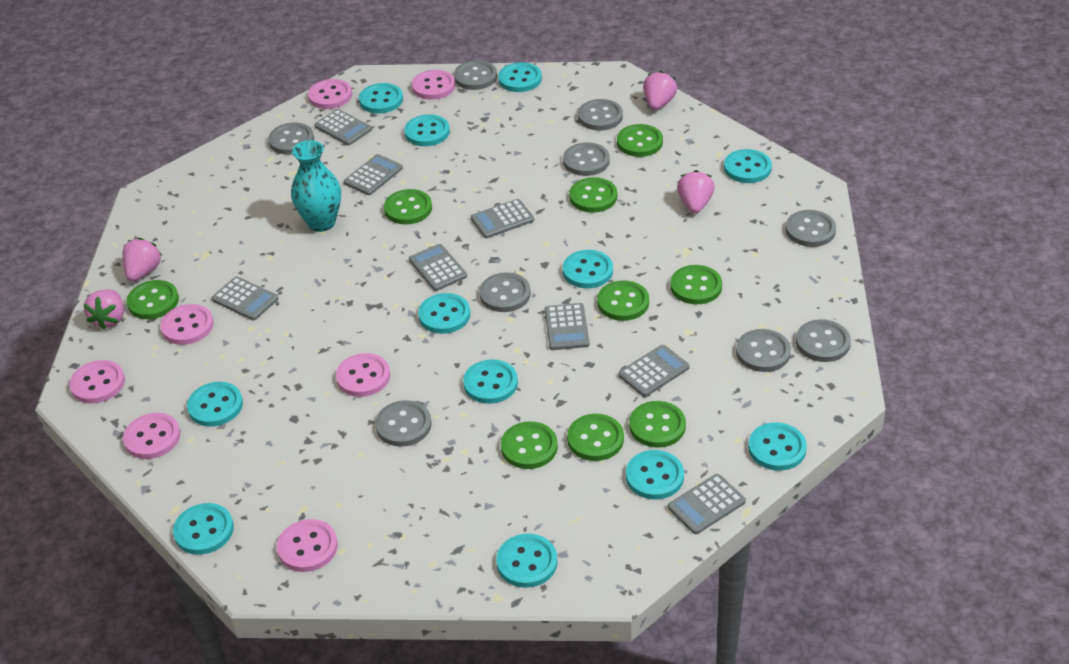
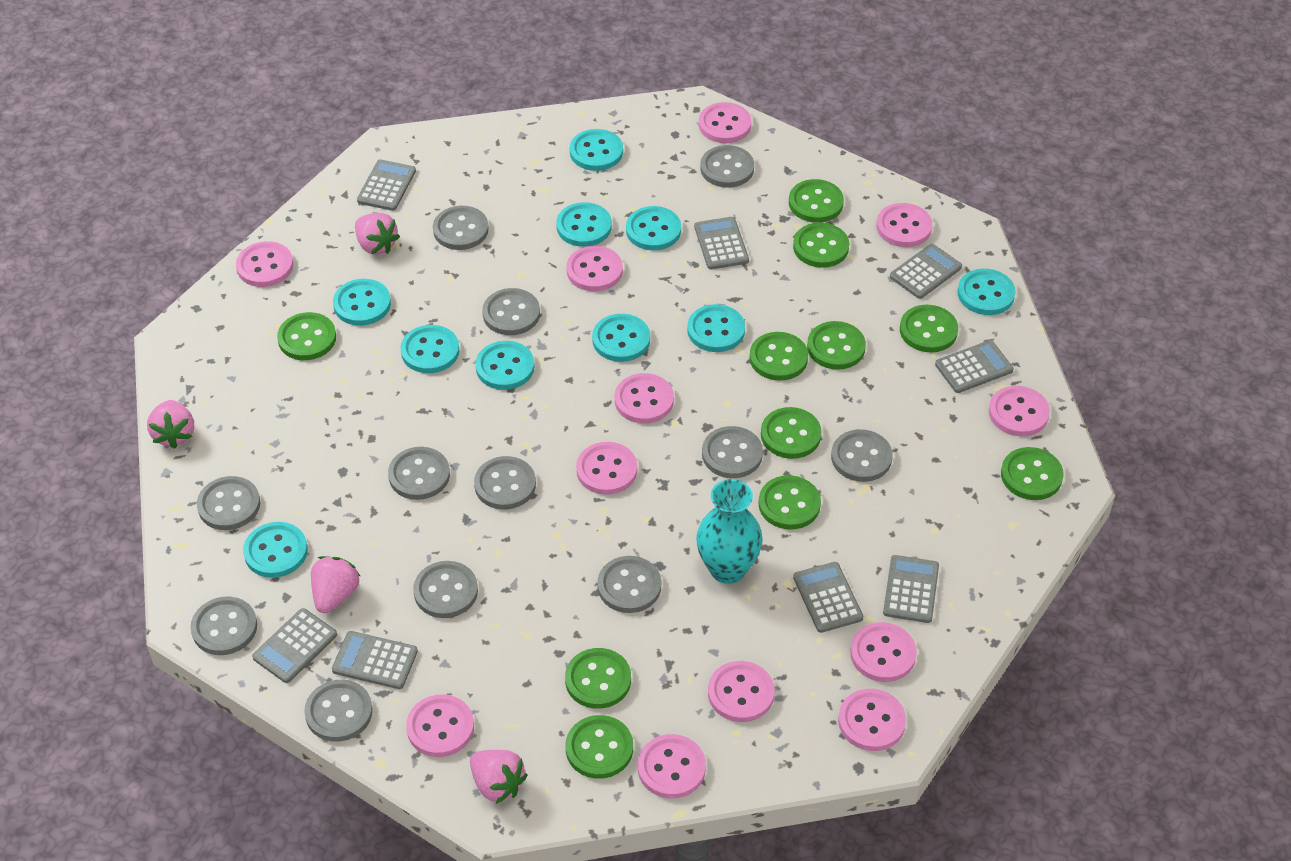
green button: [127,280,179,319] [384,189,432,224] [501,421,558,469] [567,414,624,461] [569,177,617,213] [597,280,649,321] [617,124,663,157] [629,401,686,448] [671,265,722,304] = 9 -> [277,312,336,360] [565,648,631,709] [566,715,633,779] [750,332,808,381] [759,475,821,529] [761,407,822,459] [789,179,844,223] [793,223,849,268] [807,321,866,370] [900,305,958,352] [1001,447,1064,500] = 11
grey button: [268,123,314,155] [375,400,432,447] [454,60,497,90] [479,272,531,312] [563,142,610,176] [578,99,623,131] [736,329,791,372] [786,210,836,247] [796,319,851,362] = 9 -> [191,597,257,655] [197,476,260,530] [304,680,373,742] [388,447,450,500] [413,561,478,618] [433,206,489,250] [474,456,536,510] [482,288,540,335] [597,556,661,613] [700,145,754,188] [702,426,763,478] [831,429,893,482] = 12
pink button: [69,360,125,403] [123,413,180,459] [160,304,214,345] [277,519,338,572] [308,79,352,109] [336,353,390,397] [412,70,455,100] = 7 -> [236,241,293,287] [406,694,474,757] [567,246,623,291] [576,442,637,495] [615,373,674,423] [638,734,706,798] [699,102,752,143] [708,661,775,722] [838,689,906,751] [850,622,917,682] [876,203,932,247] [989,386,1050,436] = 12
turquoise button: [173,503,234,555] [187,382,243,426] [359,83,403,113] [404,114,450,146] [418,293,470,334] [463,359,518,404] [496,534,557,588] [498,62,542,92] [563,250,613,288] [626,450,684,499] [724,149,772,183] [748,422,807,471] = 12 -> [243,522,308,578] [333,279,391,326] [400,325,459,373] [475,341,535,390] [556,202,612,247] [570,129,623,171] [592,314,650,362] [626,206,681,250] [687,304,745,352] [958,269,1016,315] = 10

